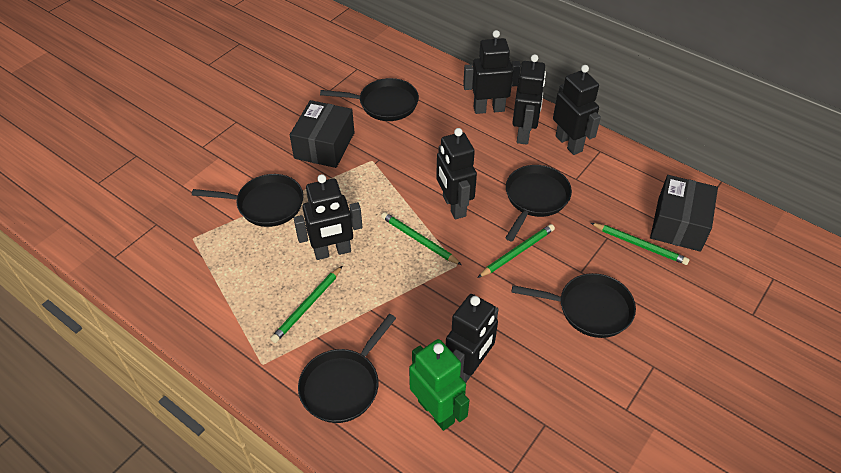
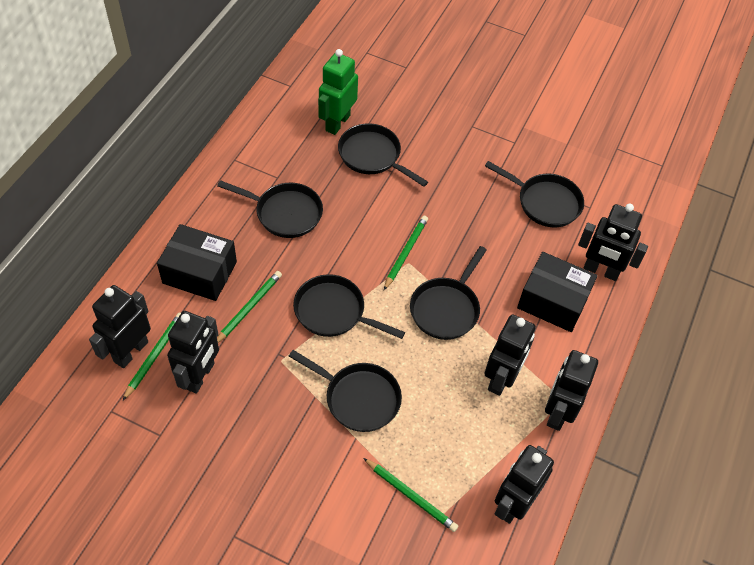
black pan: [192,174,304,227] [298,314,396,423] [320,78,419,121] [505,165,572,241] [511,273,636,338] = 5 -> [217,180,323,238] [289,350,402,432] [293,274,405,339] [338,123,428,187] [410,246,487,340] [485,161,584,227] = 6

